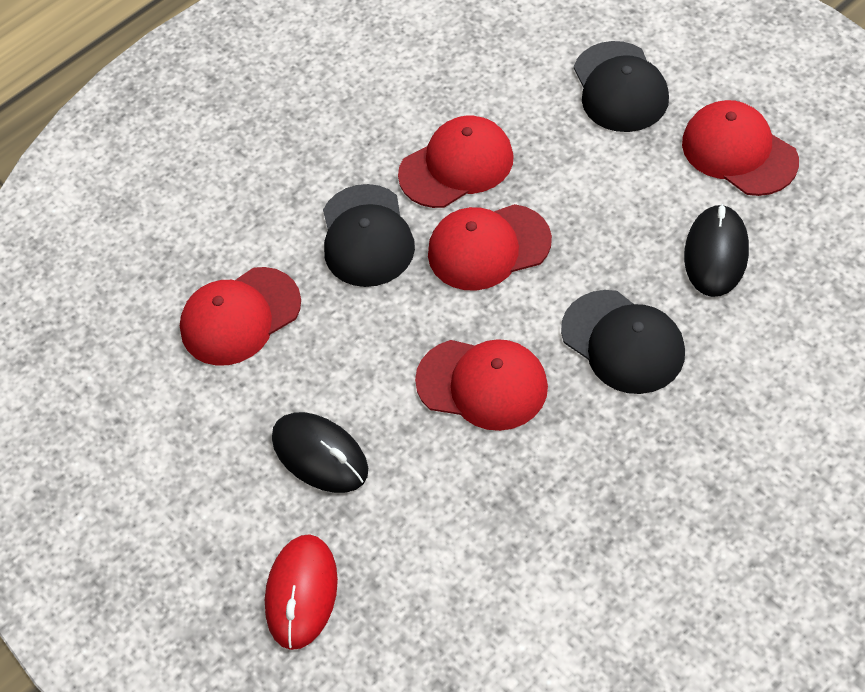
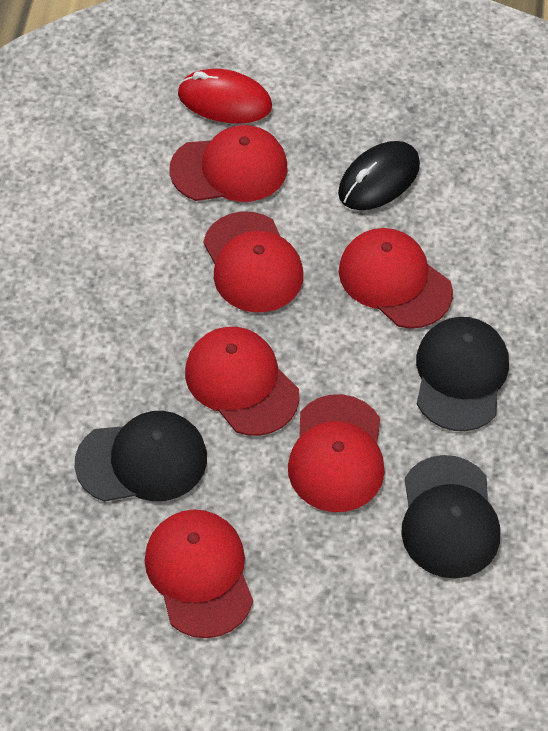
black mouse: [272,412,368,493] [684,204,749,297] = 2 -> [338,141,420,210] = 1
red cap: [180,267,301,366] [398,116,514,208] [415,339,548,431] [428,204,552,291] [682,100,799,196] = 5 -> [145,509,253,638] [169,125,287,202] [185,327,299,436] [203,211,303,312] [288,394,385,512] [339,228,453,328] = 6

